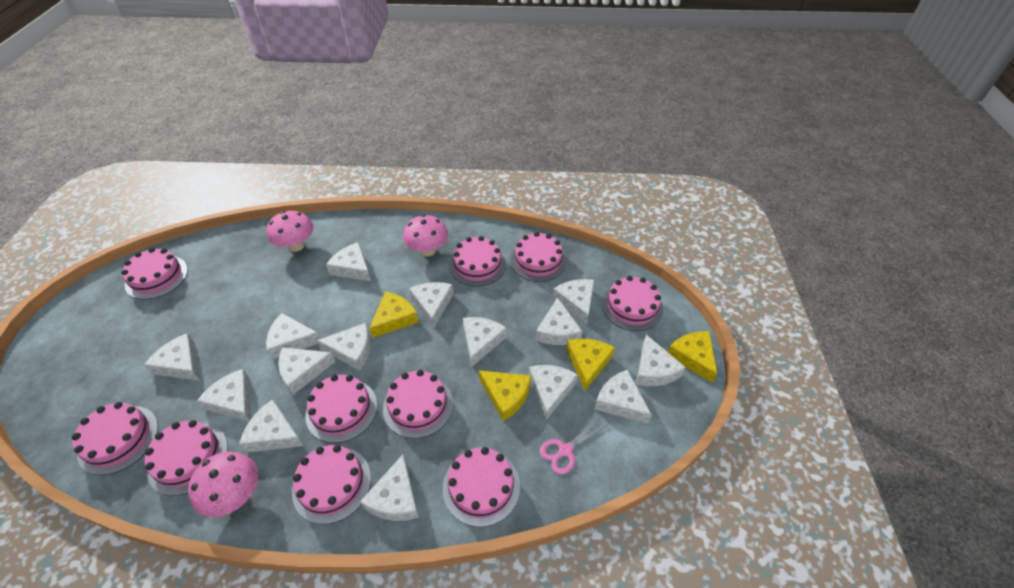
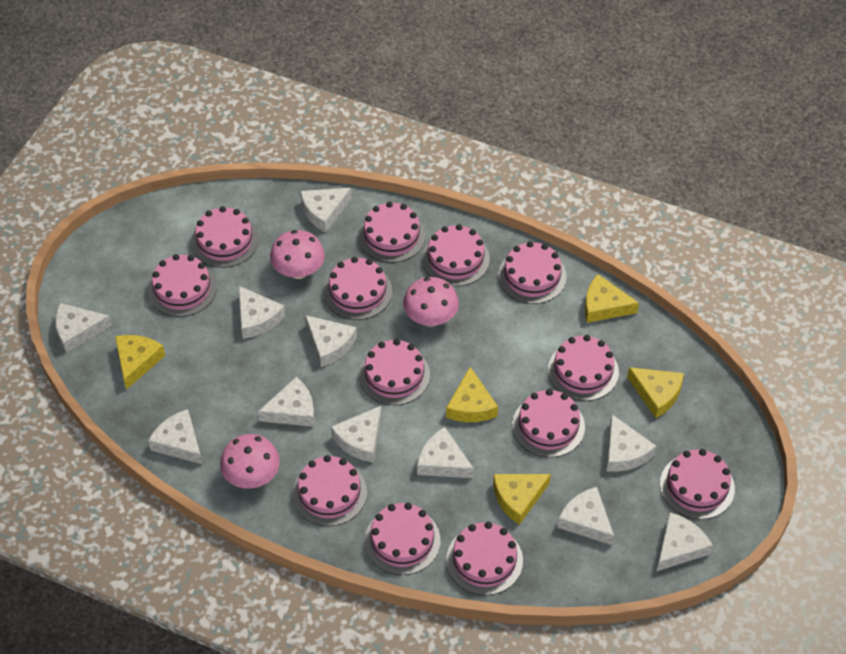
pink cake: [72,402,158,475] [121,248,188,300] [145,420,228,496] [292,445,371,524] [305,375,377,443] [383,370,453,438] [442,447,520,527] [449,236,506,287] [510,232,567,282] [602,276,663,331] = 10 -> [148,254,217,317] [191,206,259,268] [292,455,367,526] [324,257,392,320] [358,201,425,263] [359,339,430,405] [365,503,441,575] [422,224,490,286] [446,522,523,595] [498,241,567,304] [512,389,585,457] [548,335,619,401] [660,449,735,519] = 13
pink scissors: [540,418,607,474] = 1 -> none = 0
white cheese: [144,333,200,381] [197,369,252,422] [239,399,303,453] [266,313,320,360] [278,347,335,395] [317,323,371,371] [326,242,371,281] [360,455,419,521] [409,282,454,328] [463,317,506,367] [529,365,578,420] [536,297,583,345] [553,279,594,325] [595,370,652,424] [636,334,686,386] = 15 -> [55,303,112,353] [148,409,202,464] [239,286,285,339] [258,377,315,427] [301,188,352,233] [305,315,357,367] [331,406,382,462] [417,427,474,478] [557,487,614,546] [607,414,656,472] [657,512,713,571] = 11
yellow cheese: [369,291,418,338] [479,370,531,421] [566,339,615,391] [668,331,717,383] = 4 -> [115,335,165,390] [446,367,498,422] [493,474,551,525] [585,274,639,323] [627,367,684,418] = 5

